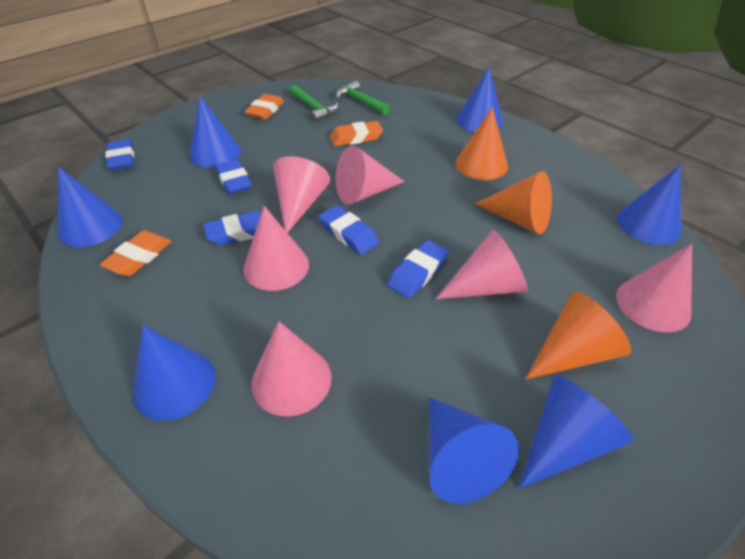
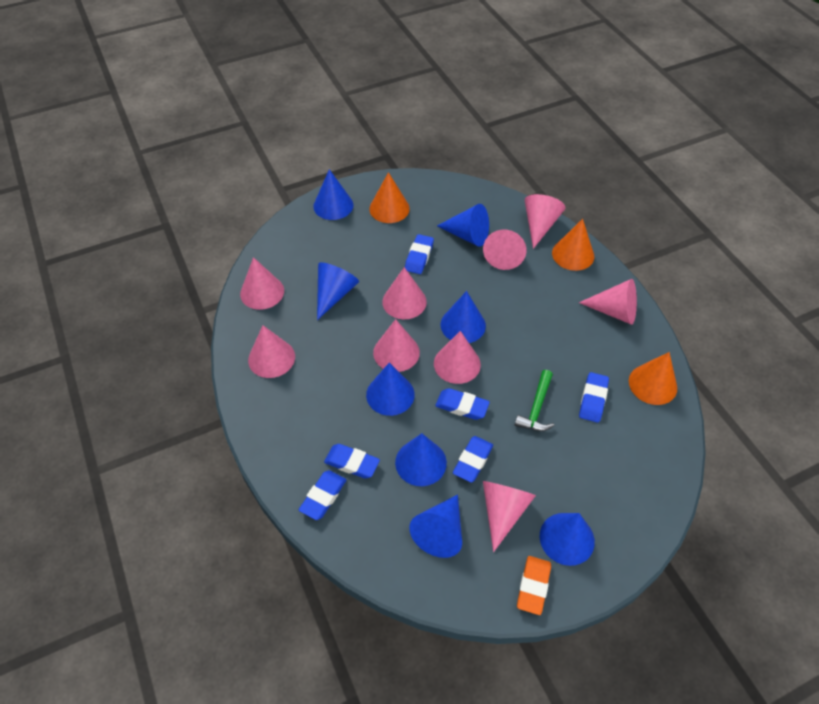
blue cone: [58,167,123,247] [132,325,216,421] [189,97,241,168] [429,397,519,504] [456,67,503,133] [519,376,633,489] [617,165,681,245] = 7 -> [313,169,353,220] [317,262,359,320] [366,363,415,416] [395,433,447,486] [409,494,462,558] [437,204,489,247] [441,291,486,343] [539,513,595,566] = 8
blue eraser: [105,139,134,171] [203,211,261,245] [216,160,252,194] [319,205,379,255] [387,240,449,298] = 5 -> [299,470,347,520] [324,444,380,479] [405,234,434,274] [435,388,490,420] [453,436,493,483] [579,372,609,423] = 6
green hammer: [289,85,338,122] [336,80,390,115] = 2 -> [515,370,555,431] = 1
orange eraser: [99,230,172,276] [244,94,284,120] [330,121,383,146] = 3 -> [517,556,551,615] = 1
pink cone: [243,206,309,291] [252,321,332,416] [273,156,330,233] [336,145,405,205] [436,230,528,299] [616,244,692,333] = 6 -> [240,257,284,310] [248,325,295,378] [373,319,420,372] [382,267,427,319] [434,331,481,384] [483,230,527,270] [483,481,536,552] [525,194,566,249] [579,279,637,325] = 9

